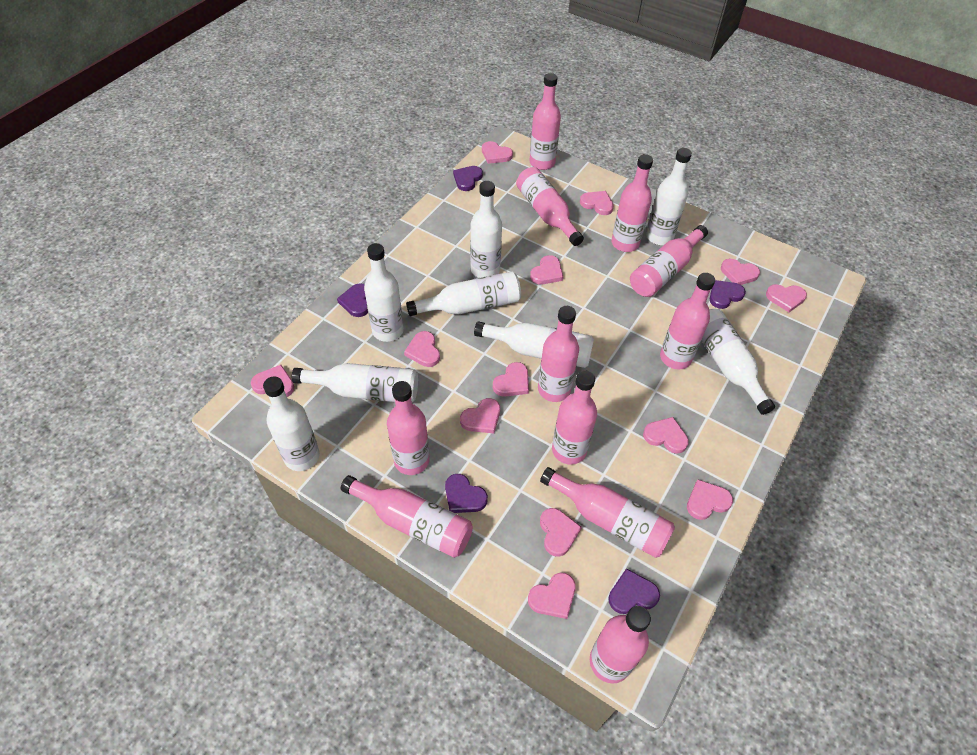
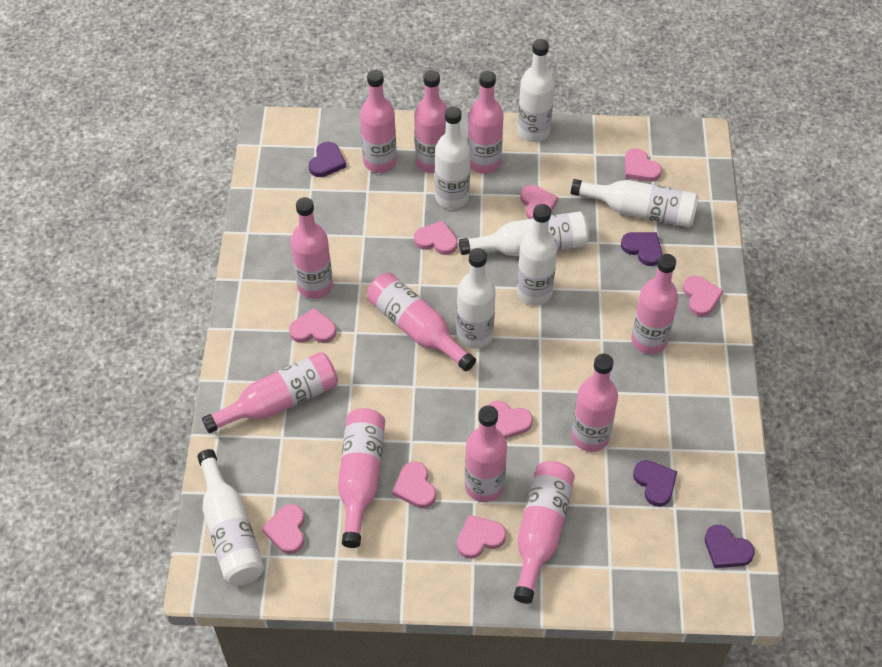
pink heart: [251,365,294,397] [404,331,440,367] [460,398,500,433] [482,141,513,164] [493,362,529,397] [528,573,576,619] [530,255,563,285] [540,508,582,557] [580,191,614,215] [643,417,689,454] [687,479,733,520] [721,259,760,285] [766,284,807,312] = 13 -> [262,504,305,554] [289,308,336,343] [392,461,436,508] [414,221,457,255] [457,515,506,559] [488,401,533,439] [520,185,558,219] [625,148,662,182] [683,276,723,317] = 9
purple heart: [337,283,368,317] [445,474,488,513] [453,166,483,191] [608,569,660,614] [710,280,746,309] = 5 -> [309,142,346,177] [621,232,662,266] [633,460,677,507] [705,525,755,568] = 4
white bottle: [263,377,320,471] [292,363,418,402] [364,243,404,342] [406,271,521,316] [470,181,502,278] [474,321,594,368] [646,148,692,245] [702,309,775,415] = 8 -> [197,449,264,586] [435,106,470,209] [457,248,496,349] [459,211,589,257] [517,39,555,142] [517,204,557,305] [571,179,699,227] = 7

